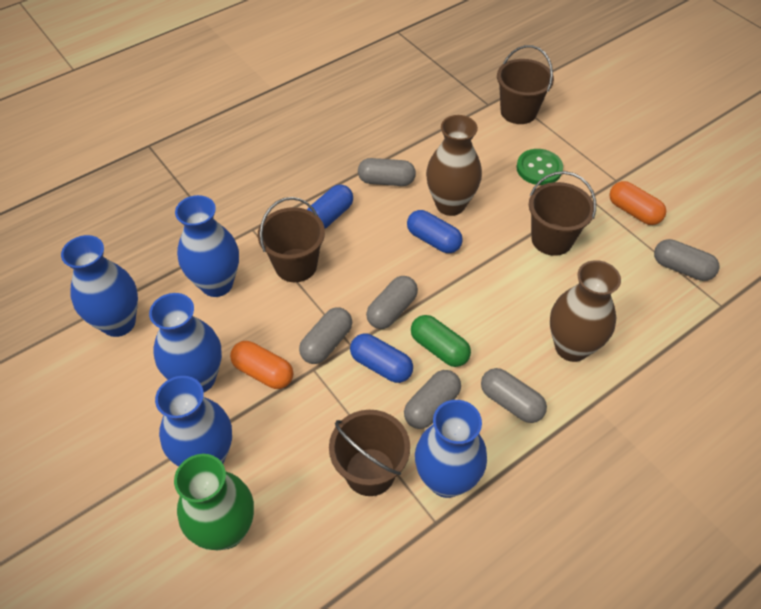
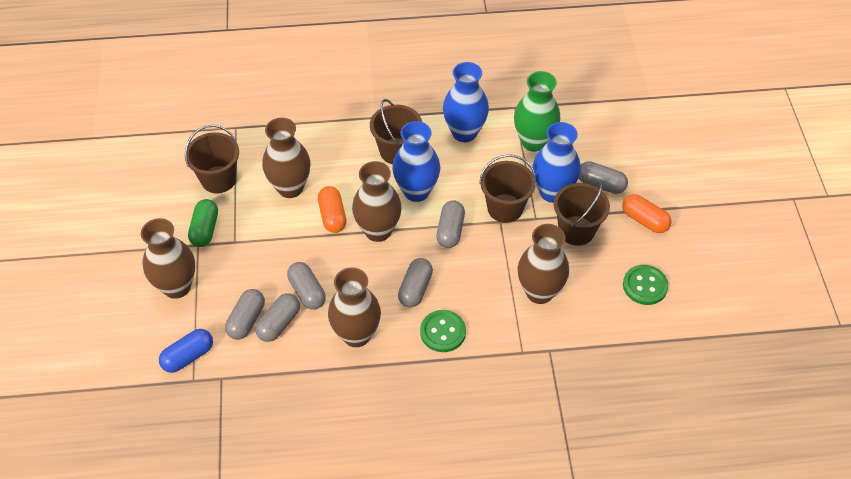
blue capsule: [307,185,353,229] [350,334,413,383] [407,210,463,253] = 3 -> [159,329,213,373] = 1
blue vase: [61,235,138,337] [149,293,222,392] [155,376,232,467] [175,195,239,297] [415,400,487,498] = 5 -> [392,121,440,202] [443,62,489,142] [532,122,581,203] = 3
brown vase: [426,115,482,216] [550,260,621,362] = 2 -> [141,218,195,299] [262,118,311,198] [328,267,381,347] [352,161,402,242] [518,224,569,304] = 5
green button: [516,149,563,185] = 1 -> [420,310,466,352] [623,265,668,305] = 2

